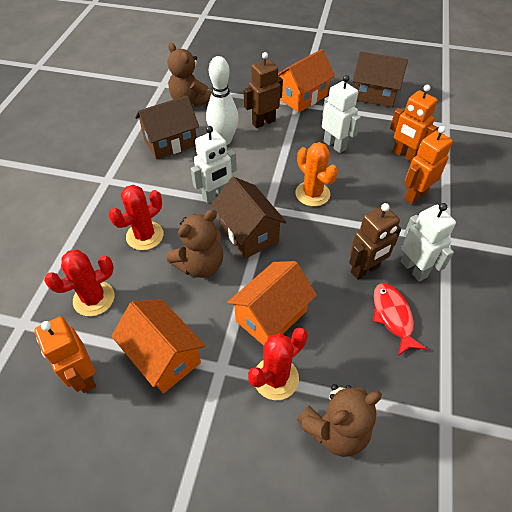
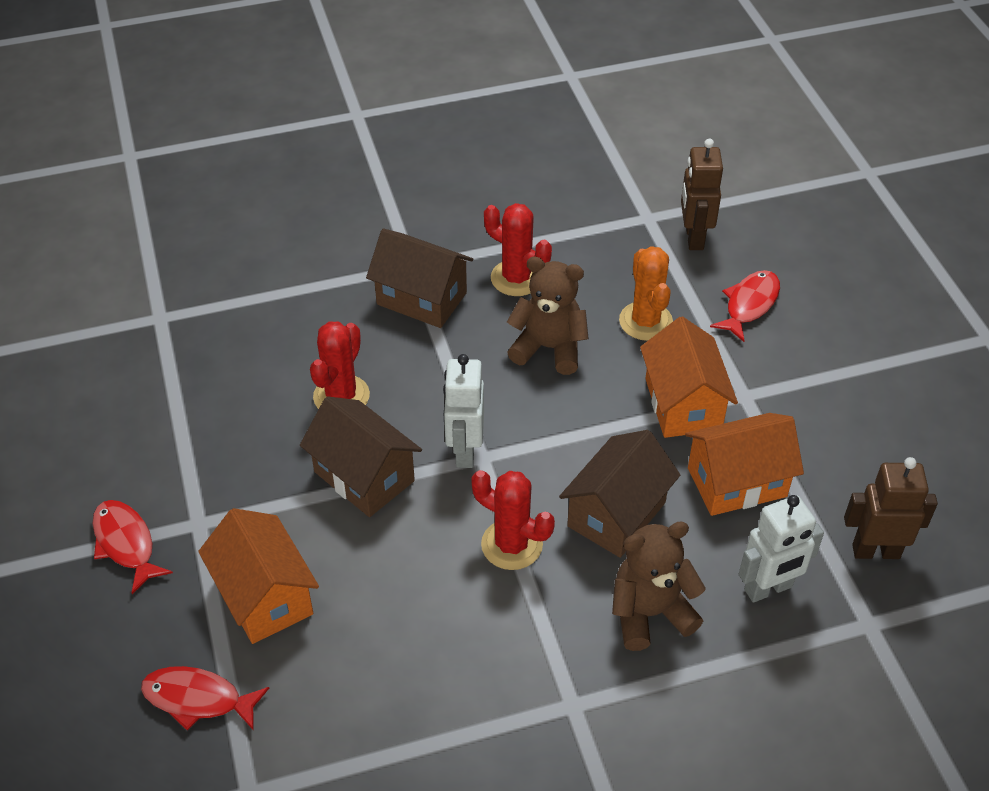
brown teddy bear: [167,209,223,278] [168,42,211,107] [297,384,382,457] = 3 -> [507,256,589,375] [612,521,706,651] = 2
orange robot: [34,316,96,393] [390,85,438,162] [404,126,453,204] = 3 -> none = 0
red fish: [373,283,427,356] = 1 -> [93,500,173,594] [141,666,269,731] [710,270,780,342] = 3
white bowling pin: [206,56,239,145] = 1 -> none = 0
white robot: [191,126,237,204] [322,75,361,153] [401,203,456,282] = 3 -> [443,354,484,468] [739,495,824,603] = 2

